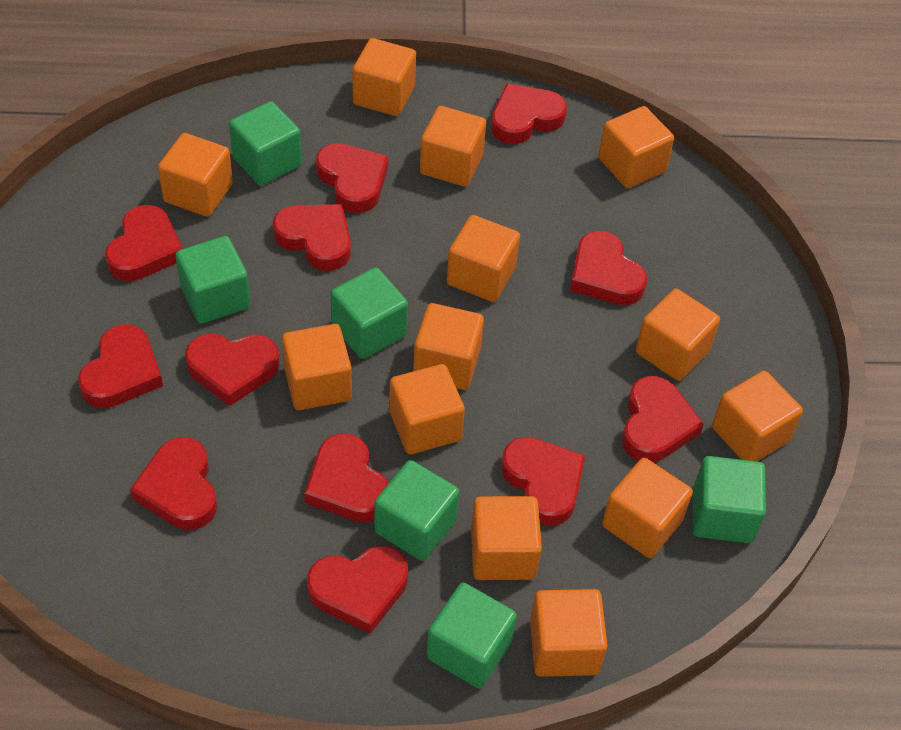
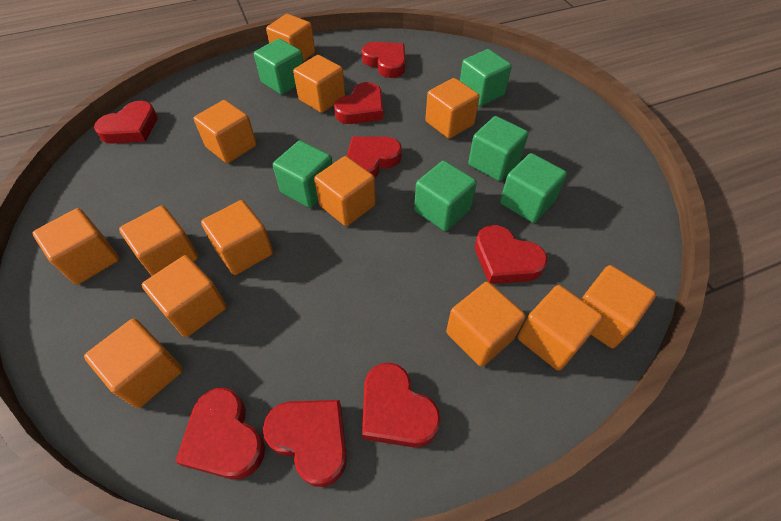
red heart: [78,324,163,408] [105,205,183,281] [130,437,217,530] [185,333,280,406] [273,204,351,271] [304,433,389,522] [307,546,408,634] [316,143,388,213] [491,83,567,144] [501,437,585,526] [570,231,647,305] [622,376,704,463] = 12 -> [94,101,158,144] [175,388,265,479] [263,400,347,487] [334,82,383,124] [347,136,402,178] [361,42,406,78] [362,363,441,448] [475,225,548,284] = 8

